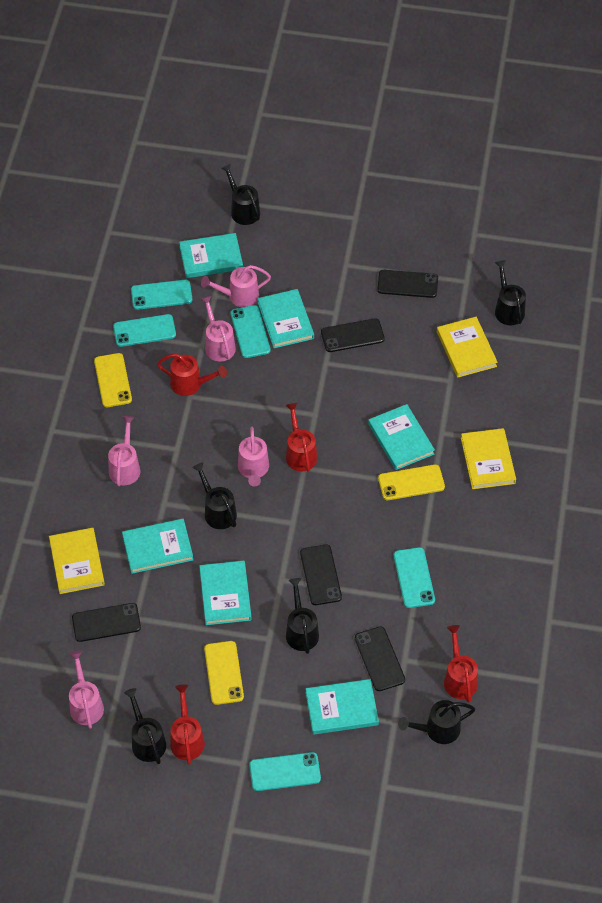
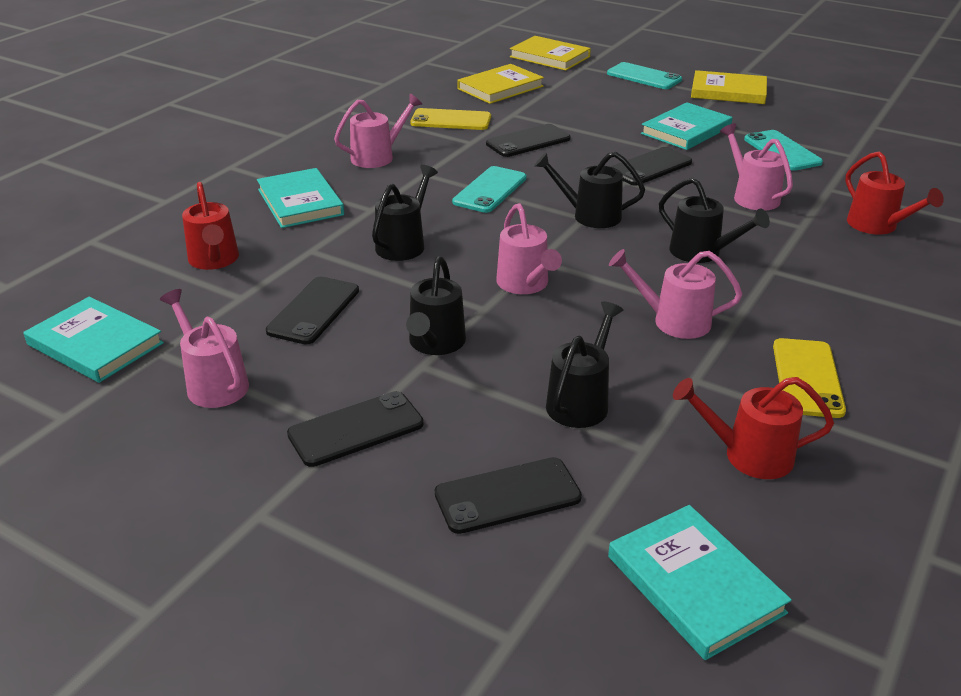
black watering can: [124,688,166,764] [192,462,237,529] [221,164,260,225] [286,578,319,654] [398,700,475,744] [495,260,526,325] = 6 -> [372,165,438,261] [406,256,466,355] [534,152,645,228] [546,302,624,428] [659,178,770,263] = 5
red watering can: [157,354,227,396] [170,685,205,765] [286,403,317,472] [444,625,478,703] = 4 -> [182,182,239,270] [673,377,834,479] [845,151,944,235] = 3
turquoise book: [122,519,193,574] [179,233,243,278] [199,561,252,625] [258,289,314,348] [306,679,379,735] [368,404,435,470] = 6 -> [23,297,164,383] [257,168,344,228] [608,505,792,660] [641,102,732,150] = 4
turquoise phone: [113,314,176,347] [131,280,192,310] [230,305,271,358] [249,752,321,791] [394,547,435,608] = 5 -> [452,166,527,213] [607,62,682,89] [744,130,823,171] = 3
yellow phone: [94,353,132,407] [204,641,244,705] [378,464,445,500] = 3 -> [410,108,491,130] [773,338,846,418] = 2

